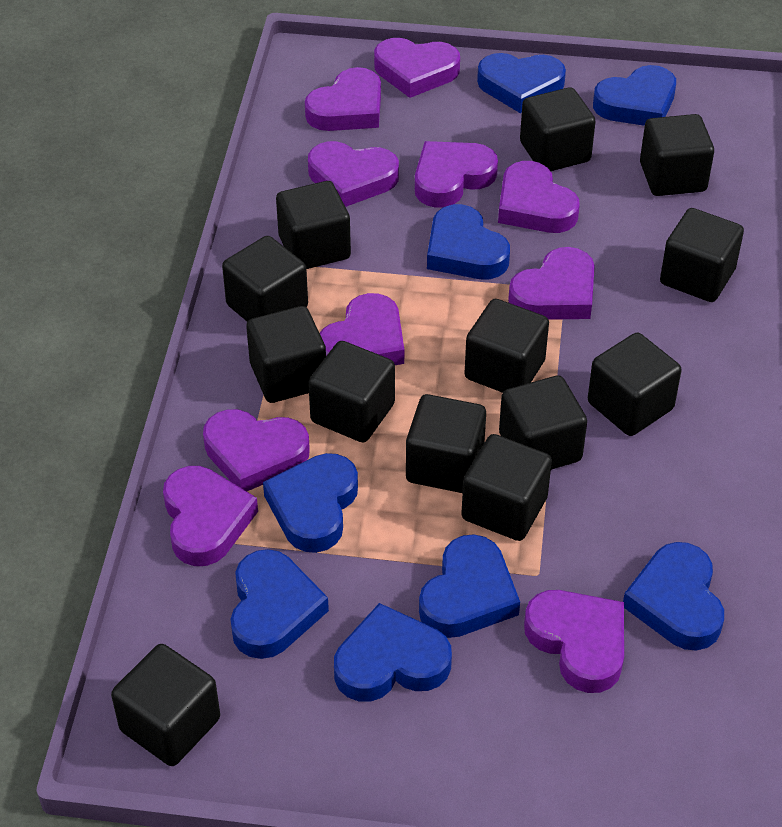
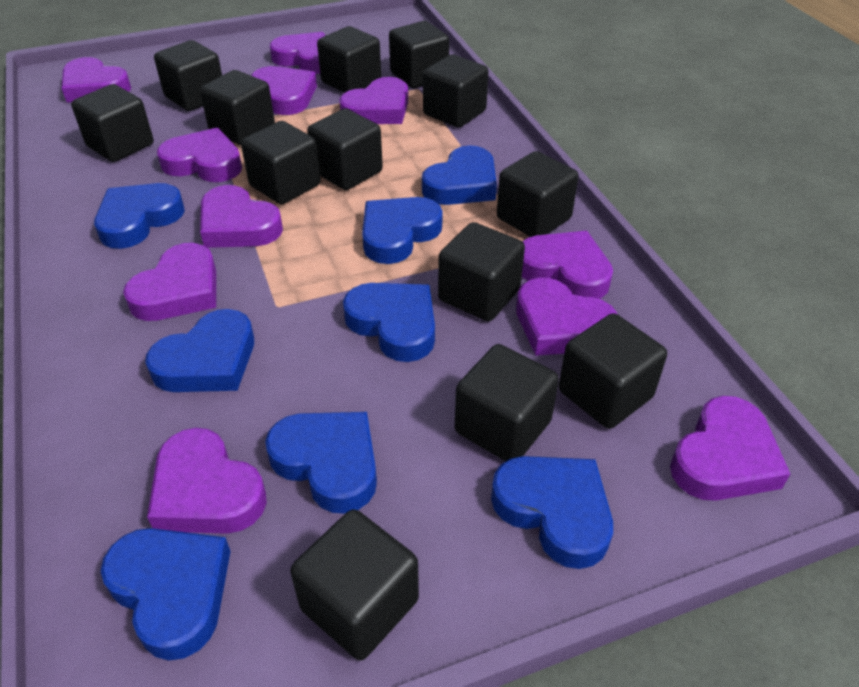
purple heart: [163,466,258,566] [203,409,310,491] [305,67,381,131] [308,141,399,207] [320,293,404,365] [374,38,460,98] [415,141,498,208] [498,161,580,233] [508,247,594,320] [524,590,624,693] = 10 -> [62,57,131,103] [123,243,216,321] [147,428,267,534] [157,128,242,182] [200,185,283,248] [251,66,317,115] [270,32,325,74] [339,77,408,124] [516,278,618,356] [522,231,613,299] [670,396,790,501] = 11

